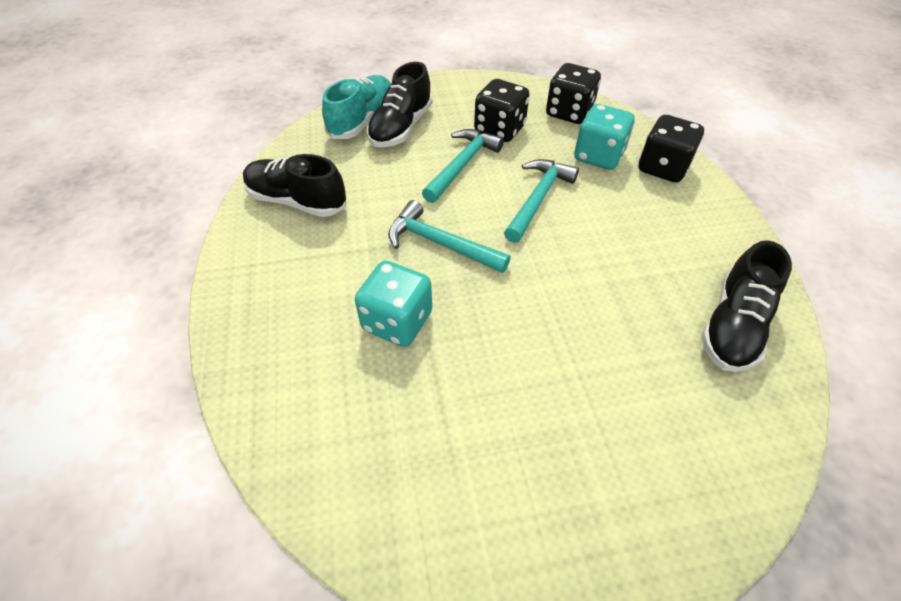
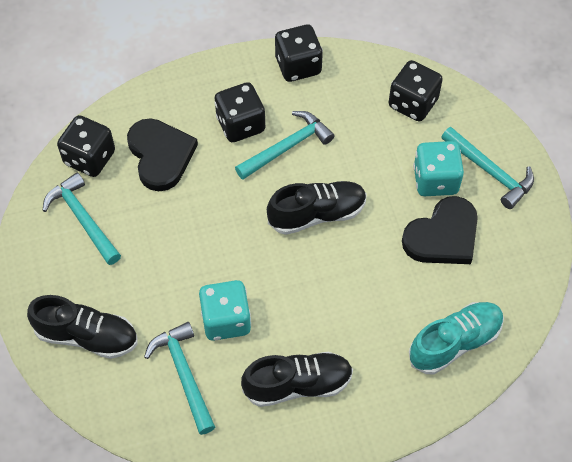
black dice: [474,79,530,142] [546,63,601,124] [639,115,704,182] = 3 -> [57,115,115,177] [214,82,265,142] [275,24,323,82] [388,60,443,121] = 4
black heart: none = 0 -> [127,118,198,191] [402,196,478,264] = 2
turquoise hammer: [388,200,511,273] [422,129,504,203] [504,159,579,243] = 3 -> [42,172,121,265] [144,322,215,435] [235,111,334,179] [441,127,534,209] = 4

